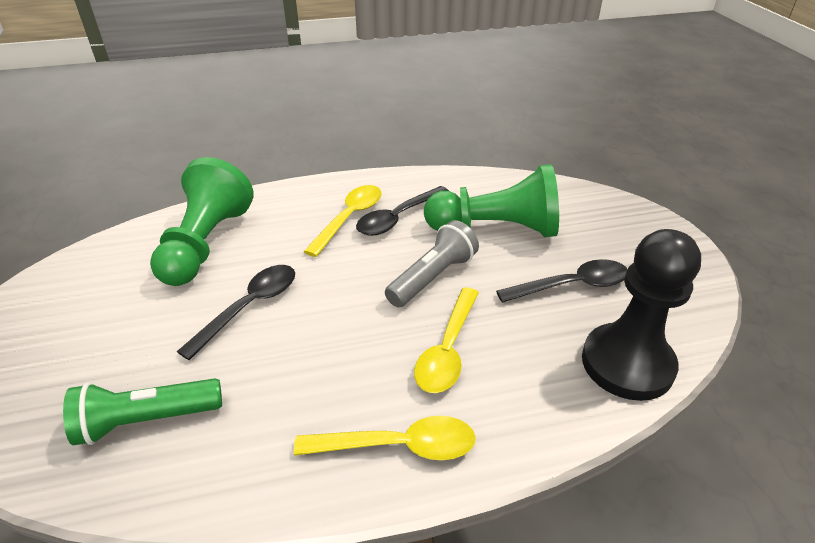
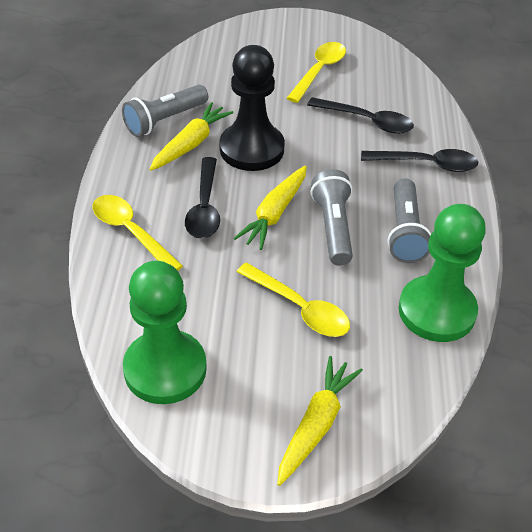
green flashlight: [63,378,222,445] = 1 -> none = 0
grey flashlight: [385,220,479,307] = 1 -> [122,85,208,137] [310,169,353,266] [388,178,431,263] = 3
yellow carrot: none = 0 -> [149,102,233,171] [234,166,307,250] [277,356,363,486] = 3

